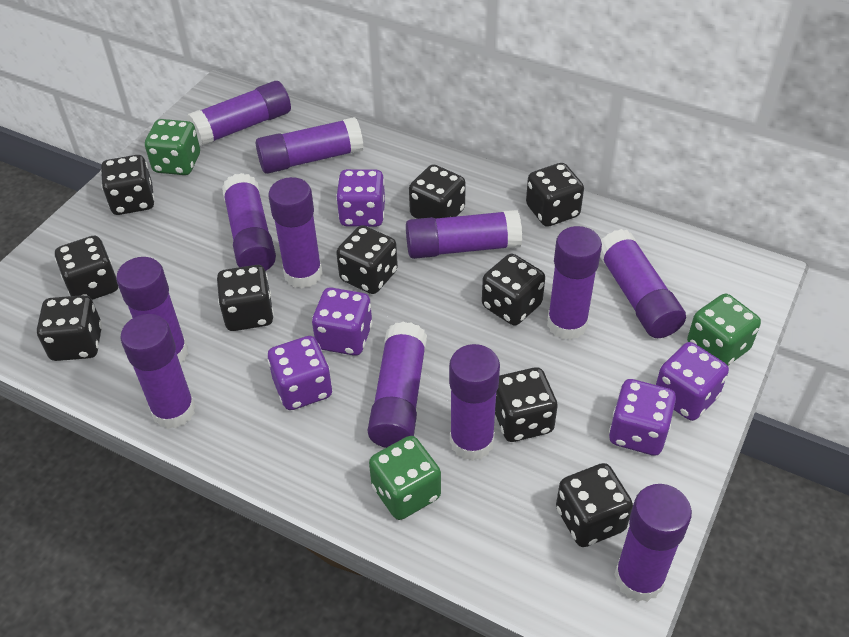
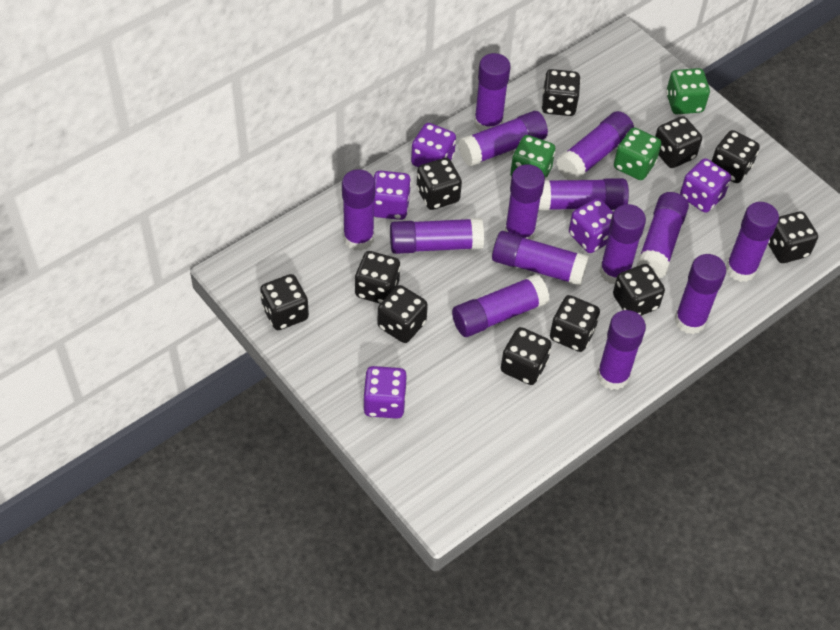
black dice: [37,295,102,361] [55,236,118,300] [101,155,155,215] [217,265,274,331] [336,225,398,294] [409,164,466,219] [482,254,545,326] [495,367,558,442] [526,163,584,227] [556,463,633,547] = 10 -> [260,274,309,330] [355,251,400,304] [378,285,428,343] [417,158,462,210] [501,327,552,385] [541,69,581,116] [550,295,600,352] [613,264,665,316] [655,116,702,168] [711,130,760,183] [768,211,818,263] = 11
purple glue stick: [116,257,188,364] [120,314,196,429] [187,81,291,147] [222,173,276,271] [256,117,364,174] [268,177,322,288] [368,322,427,448] [406,210,522,259] [449,344,500,461] [547,226,602,340] [600,229,686,338] [614,484,692,602] = 12 -> [342,169,375,251] [390,218,484,254] [452,274,550,337] [458,111,548,166] [474,53,511,132] [492,231,589,286] [505,164,545,240] [539,178,629,210] [556,111,634,180] [597,310,646,390] [599,204,646,284] [636,192,689,278] [675,254,726,334] [726,202,779,282] = 14

